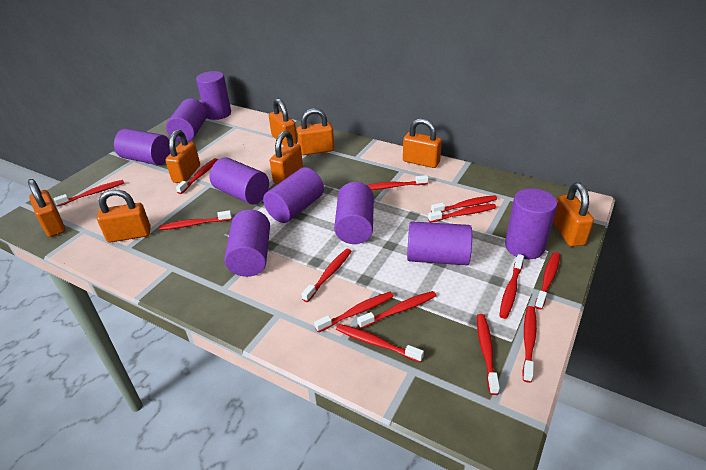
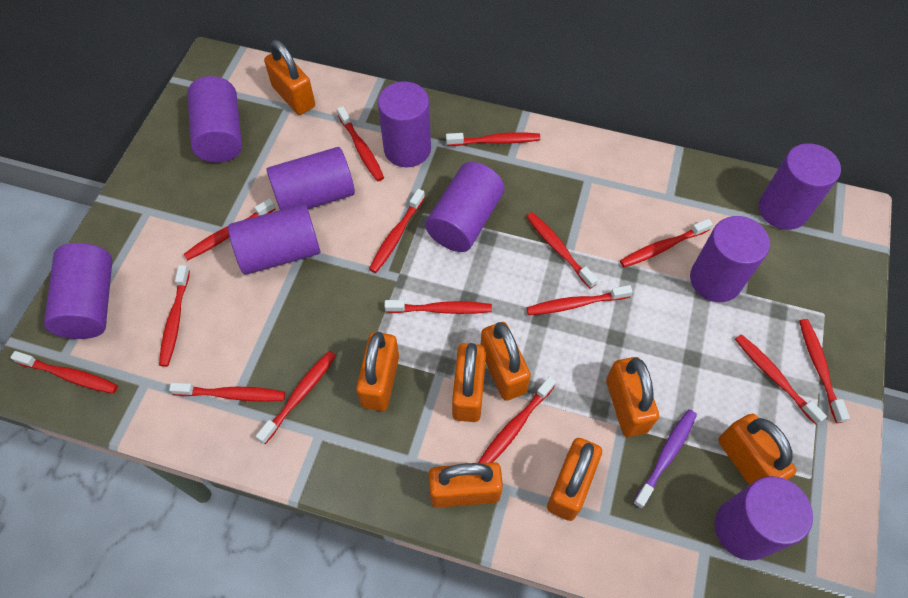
purple toothbrush: none = 0 -> [633,409,697,509] = 1
red toothbrush: [54,180,124,206] [159,210,232,230] [176,158,218,194] [302,249,352,302] [314,292,394,332] [336,324,424,363] [357,291,437,329] [367,175,428,190] [428,204,496,222] [431,195,497,212] [477,314,500,395] [499,254,524,319] [522,306,537,383] [535,252,560,310] = 14 -> [10,351,118,394] [159,265,190,367] [169,383,285,402] [183,198,276,260] [256,351,336,444] [337,106,384,181] [369,189,425,273] [384,300,492,314] [446,132,540,146] [478,376,556,463] [526,212,598,289] [526,285,633,315] [620,219,713,267] [735,334,827,425] [799,319,850,423] = 15

